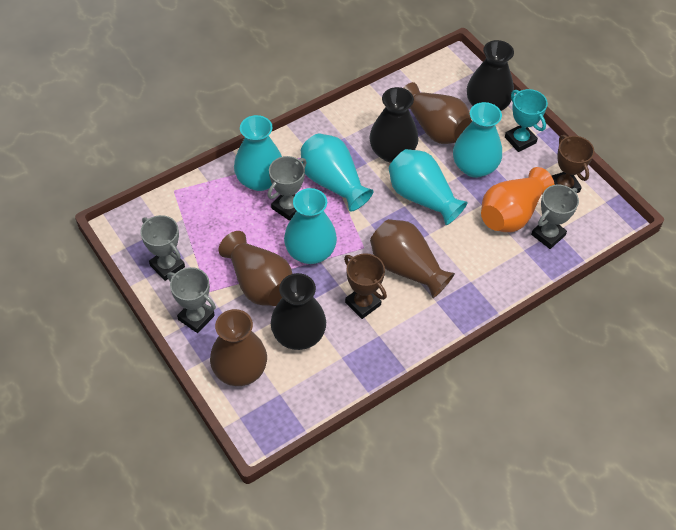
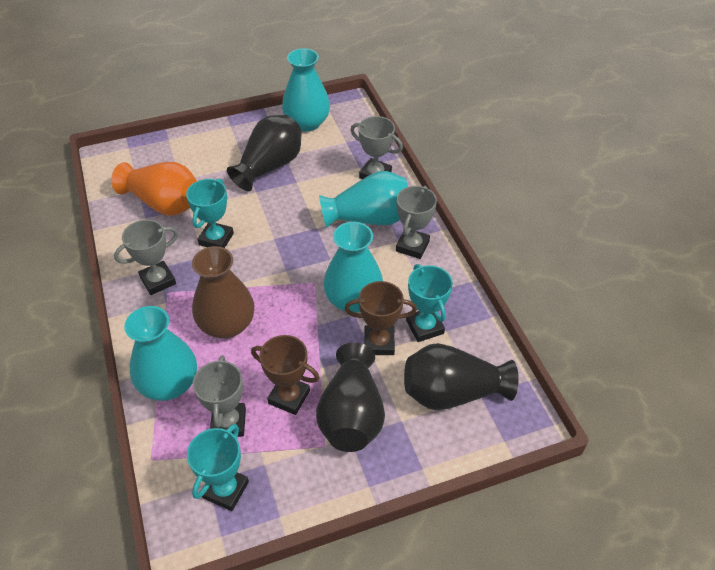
brown vase: [210,309,267,386] [219,231,292,306] [370,219,455,298] [404,82,472,144] = 4 -> [192,246,254,339] = 1
turquoise trophy: [505,89,548,152] = 1 -> [186,178,234,248] [187,424,249,511] [406,264,453,342] = 3
turquoise vase: [234,115,282,191] [284,188,337,264] [301,133,374,212] [389,149,468,225] [453,102,502,178] = 5 -> [124,306,197,401] [282,48,330,132] [319,171,408,228] [323,222,383,313] = 4

